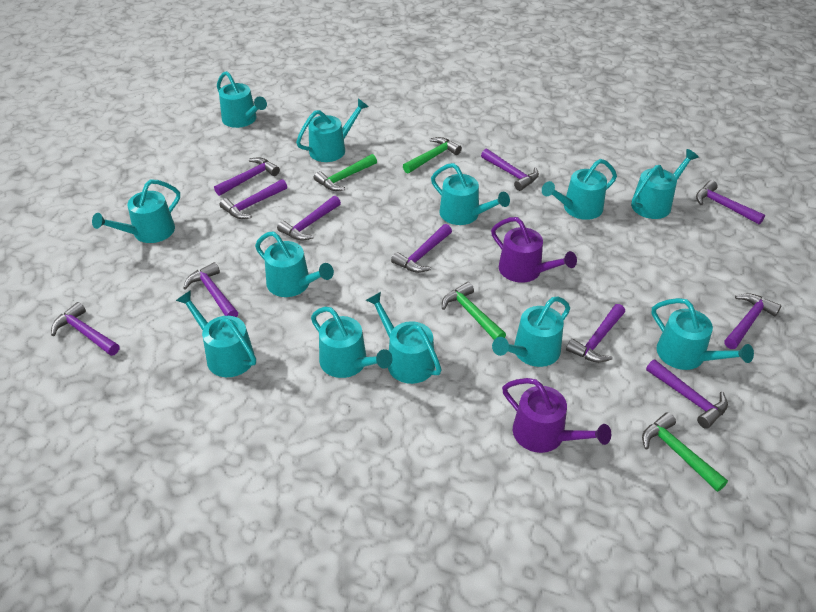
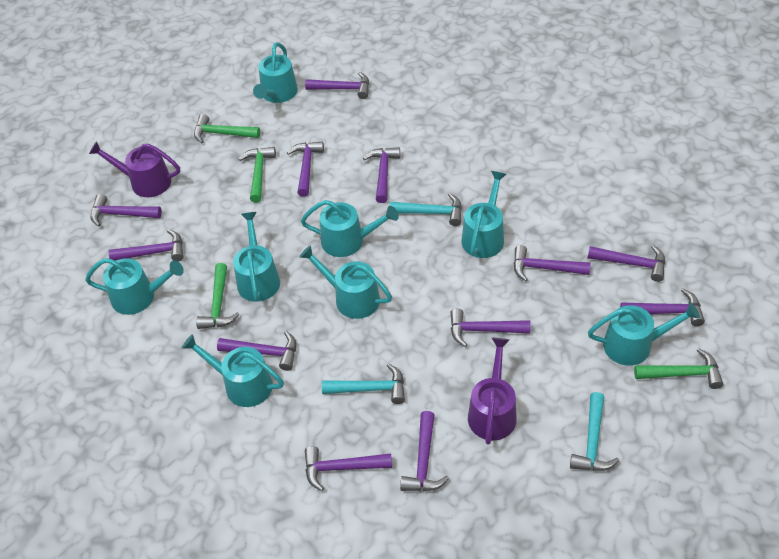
purple hammer: [51,302,120,356] [183,262,238,317] [214,157,280,196] [219,179,287,219] [277,196,341,241] [391,224,452,273] [481,149,539,191] [566,304,625,363] [646,359,728,429] [696,180,765,225] [724,293,782,349] = 11 -> [91,194,162,227] [108,229,184,261] [217,331,296,371] [287,141,324,197] [305,72,369,99] [305,446,392,491] [363,147,400,203] [400,411,449,491] [450,308,531,347] [514,245,591,281] [588,245,665,282] [620,288,705,326] = 12
turquoise hammer: none = 0 -> [322,363,405,404] [390,193,462,226] [570,392,619,471] = 3
turquoise watering can: [92,180,180,243] [176,290,256,377] [217,71,267,128] [255,232,334,297] [296,98,369,162] [311,307,393,378] [366,292,442,384] [431,163,510,225] [492,297,570,367] [542,159,617,220] [631,149,699,219] [652,298,754,370] = 12 -> [85,258,184,315] [182,334,284,407] [233,212,280,302] [253,42,298,103] [299,245,392,319] [301,200,399,257] [461,171,506,258] [588,303,700,366] = 8

